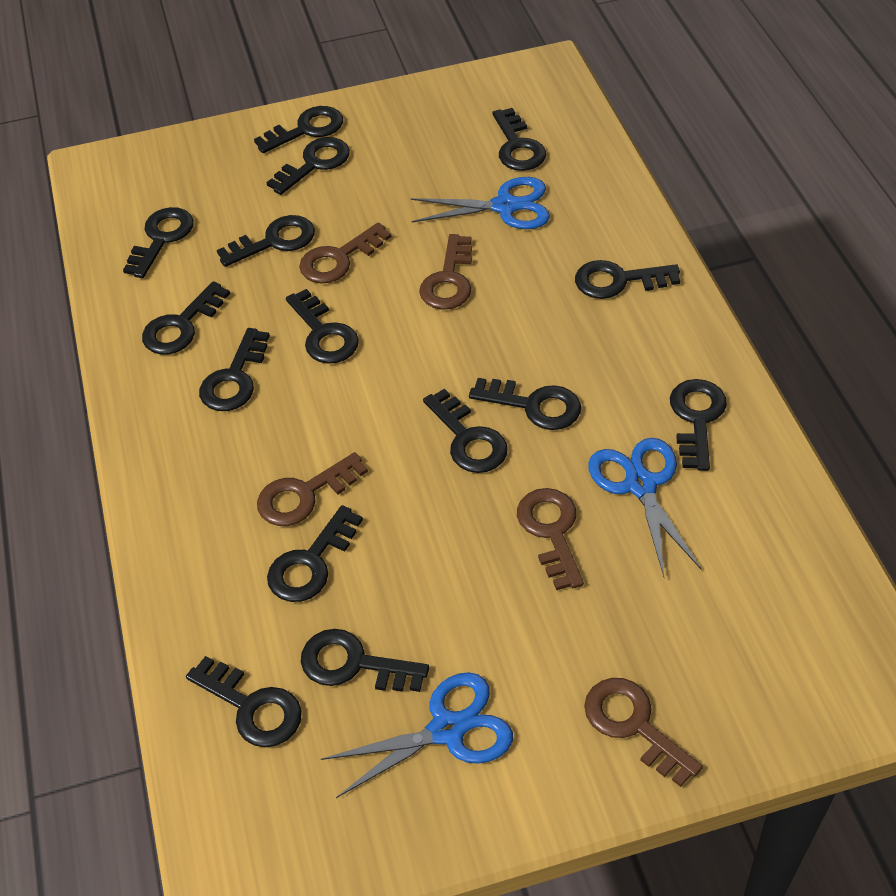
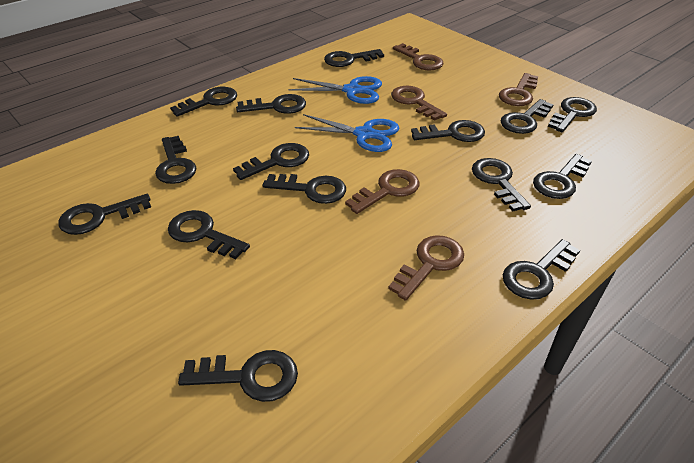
blue scissors: [321,672,513,798] [411,177,550,229] [588,438,702,577] = 3 -> [288,76,382,104] [295,114,399,152] = 2

